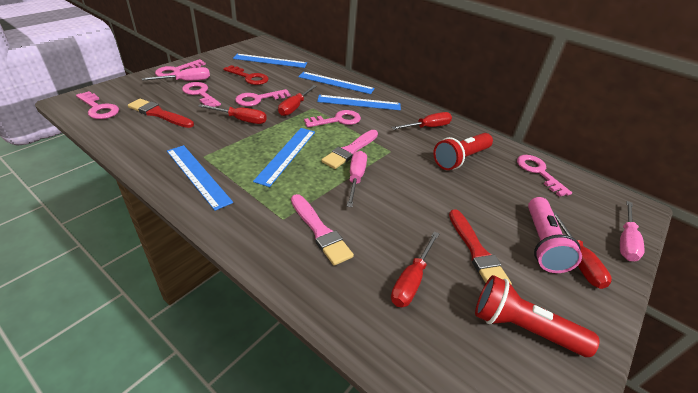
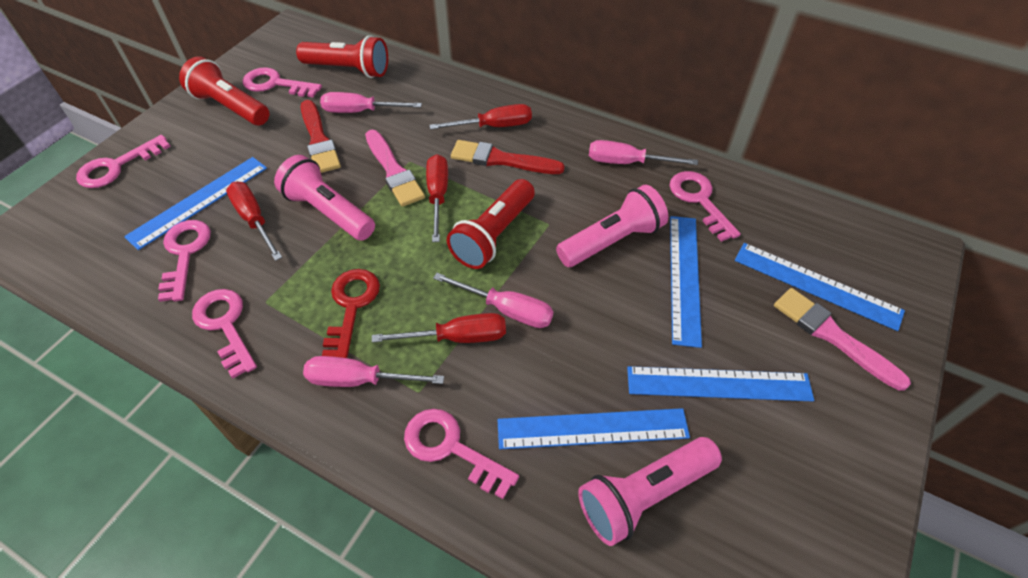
pink flashlight: [528,197,582,273] = 1 -> [274,155,375,241] [556,185,668,267] [578,437,722,546] = 3
pink screwdriver: [142,67,210,81] [347,151,367,207] [620,201,645,261] = 3 -> [303,356,444,387] [320,92,422,113] [433,273,553,328] [589,140,698,165] = 4
red flashlight: [433,133,493,170] [475,275,600,357] = 2 -> [179,56,269,126] [296,35,388,78] [447,179,535,269] = 3
red screwdriver: [198,104,267,124] [278,85,317,116] [391,112,452,130] [391,231,439,307] [553,212,612,289] = 5 -> [226,182,282,261] [372,313,506,343] [426,154,448,242] [429,104,532,130] = 4

